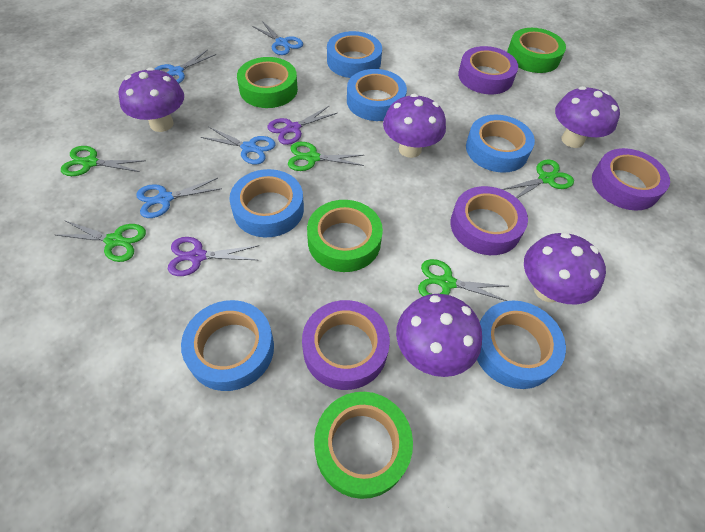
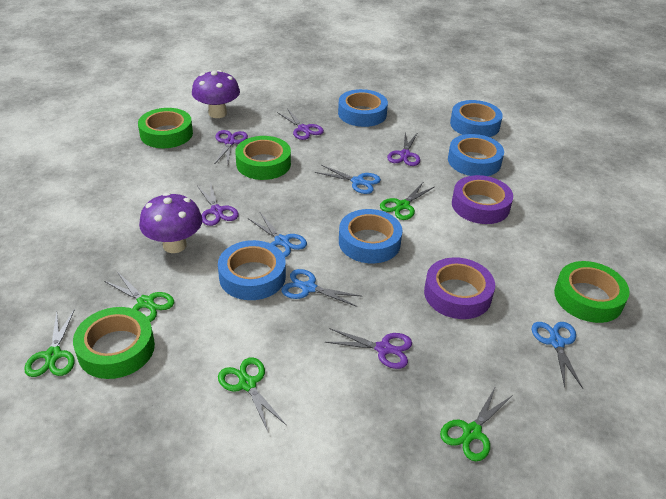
blue tape: [181,300,274,391] [230,169,304,237] [327,31,382,78] [347,69,407,121] [466,115,535,173] [477,301,566,389] = 6 -> [218,240,286,300] [338,89,388,127] [339,209,402,263] [448,134,504,176] [450,100,503,137] = 5
purple mushroom: [119,67,184,132] [383,94,446,158] [396,294,482,377] [524,233,606,304] [555,86,620,148] = 5 -> [139,193,203,253] [192,70,240,118] = 2
purple scissors: [168,237,259,276] [267,106,337,145] = 2 -> [197,182,239,226] [215,130,248,163] [277,108,324,140] [325,328,412,369] [387,132,420,166] = 5
purple tape: [302,300,390,390] [451,186,528,255] [458,46,518,94] [592,148,670,210] = 4 -> [424,257,495,319] [452,175,513,224] = 2

